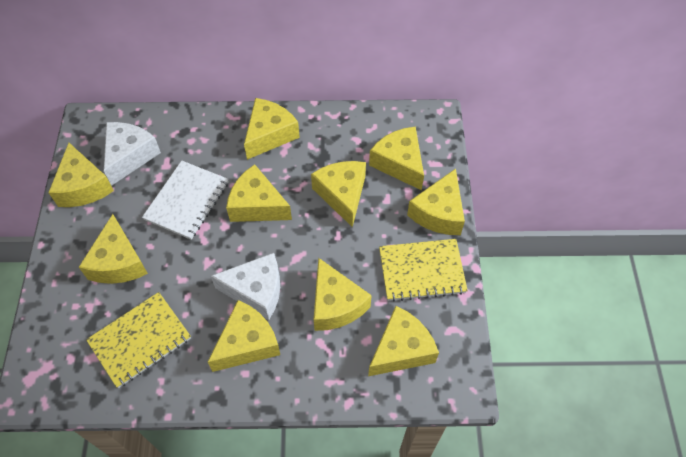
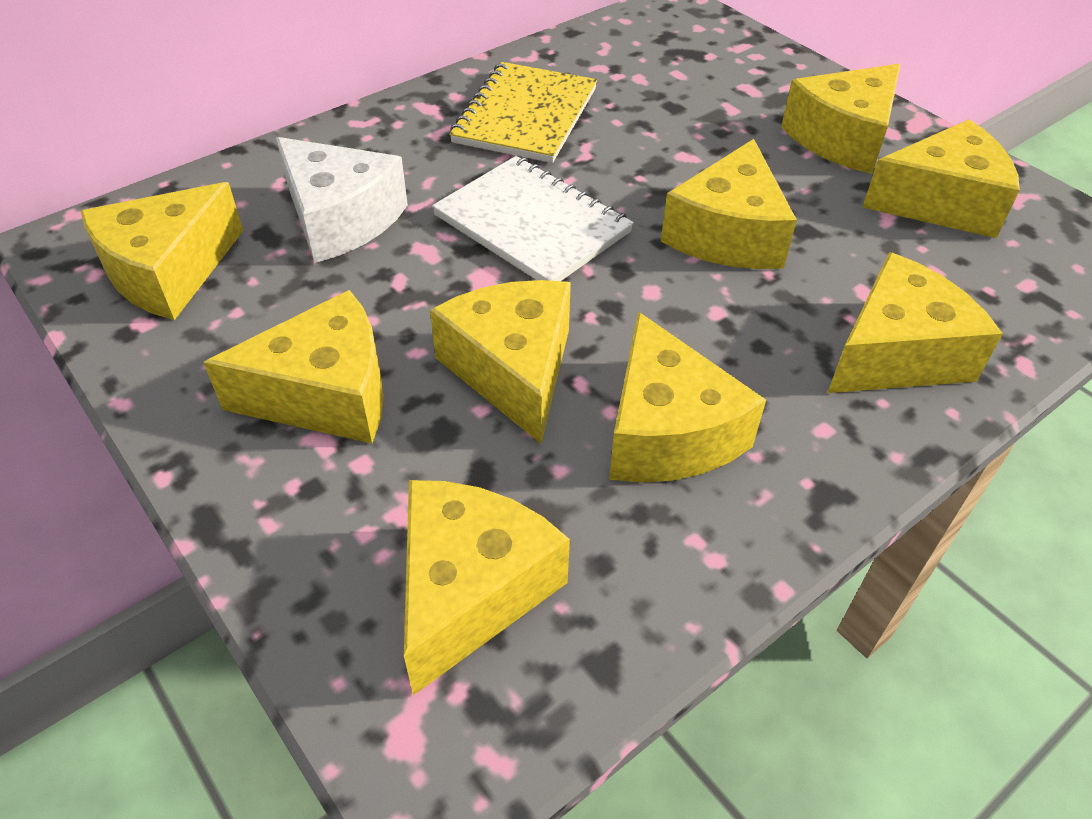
white cheese: [104,122,161,186] [211,253,280,320] = 2 -> [276,137,408,263] = 1
yellow cheese: [48,143,114,207] [79,214,148,284] [208,300,280,372] [226,164,292,222] [244,98,300,160] [311,161,366,227] [314,258,372,331] [368,306,439,376] [369,127,424,190] [407,169,465,235] = 10 -> [81,182,243,320] [203,290,384,444] [404,480,570,695] [430,280,571,444] [609,311,766,483] [661,139,797,269] [781,64,901,174] [828,252,1003,393] [862,119,1020,238] = 9
yellow notebook: [86,292,191,388] [379,239,468,302] = 2 -> [449,62,597,163] = 1

